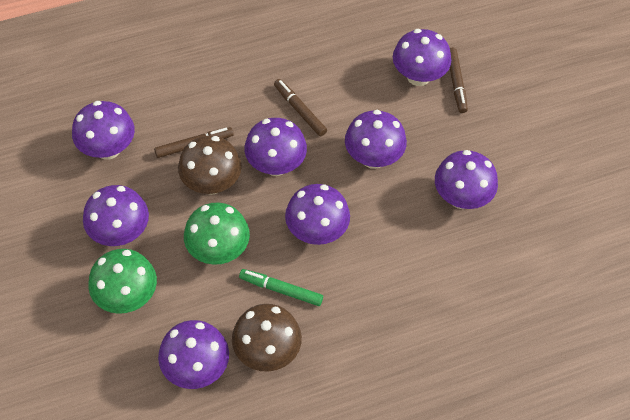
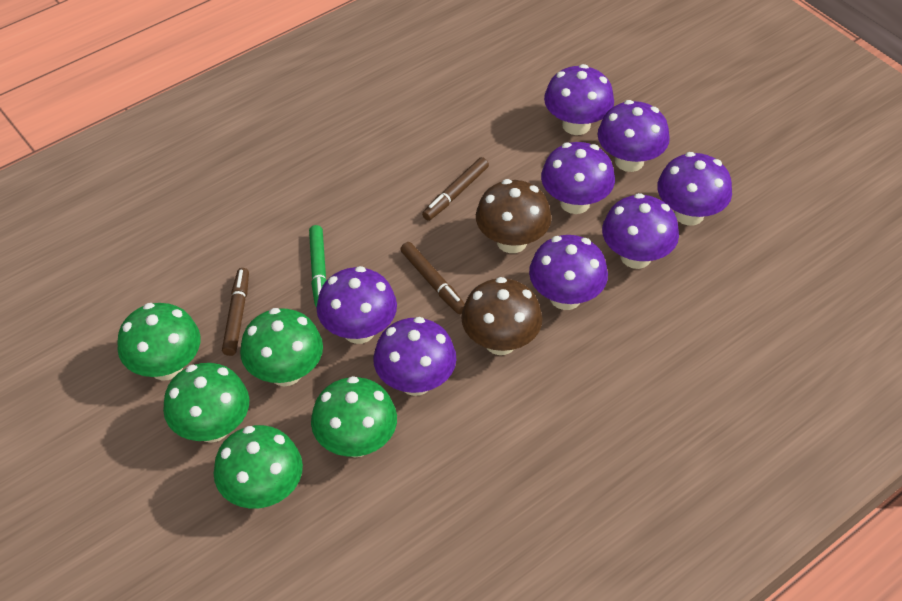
green mushroom: [88,249,157,314] [184,203,250,265] = 2 -> [117,303,201,381] [163,363,249,443] [214,425,303,508] [240,308,323,386] [311,376,397,457] = 5

